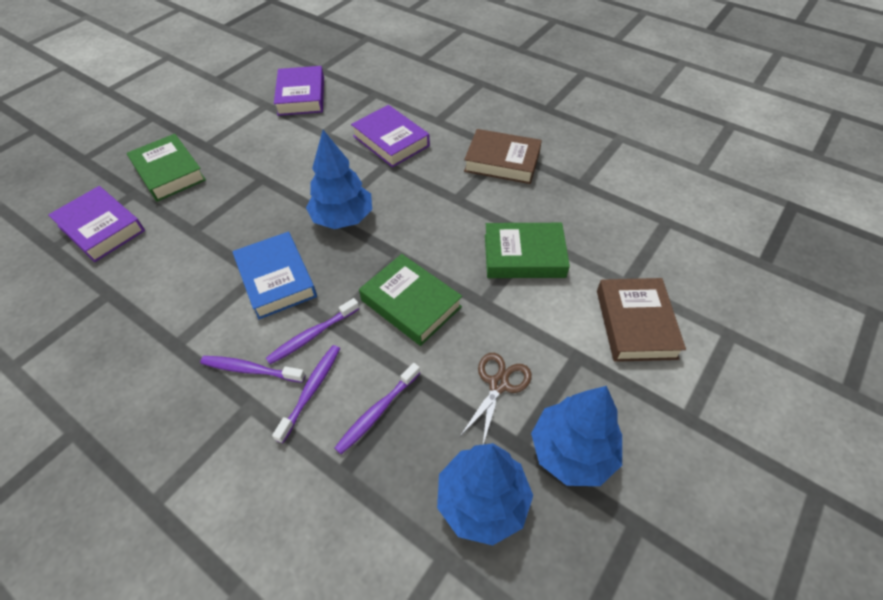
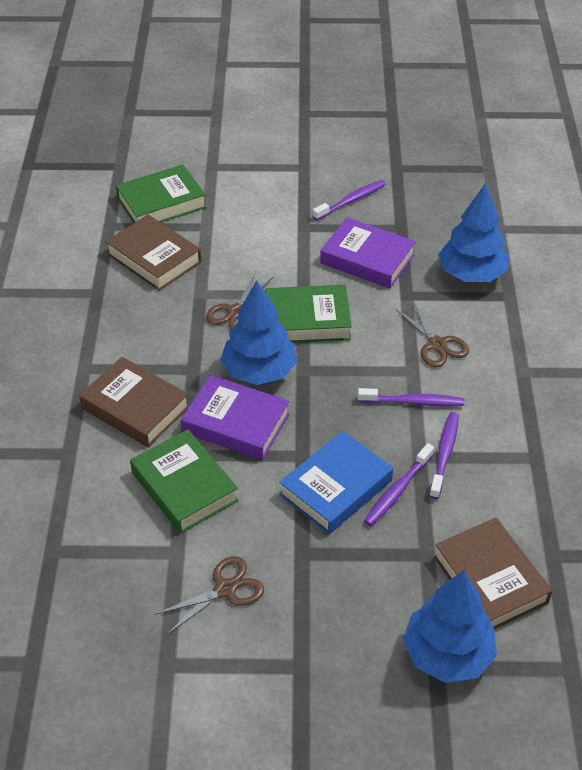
brown book: [464,129,542,184] [597,278,686,362] = 2 -> [79,357,189,447] [105,215,201,291] [434,518,553,629] = 3
brown scissors: [460,353,532,445] = 1 -> [154,556,264,635] [206,272,274,329] [396,301,469,367] = 3
purple book: [48,186,145,262] [274,66,324,116] [351,105,430,167] = 3 -> [181,375,290,460] [320,217,416,289] = 2

